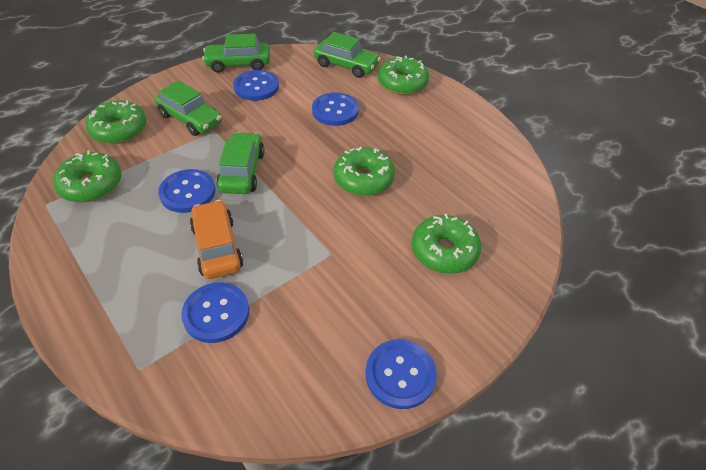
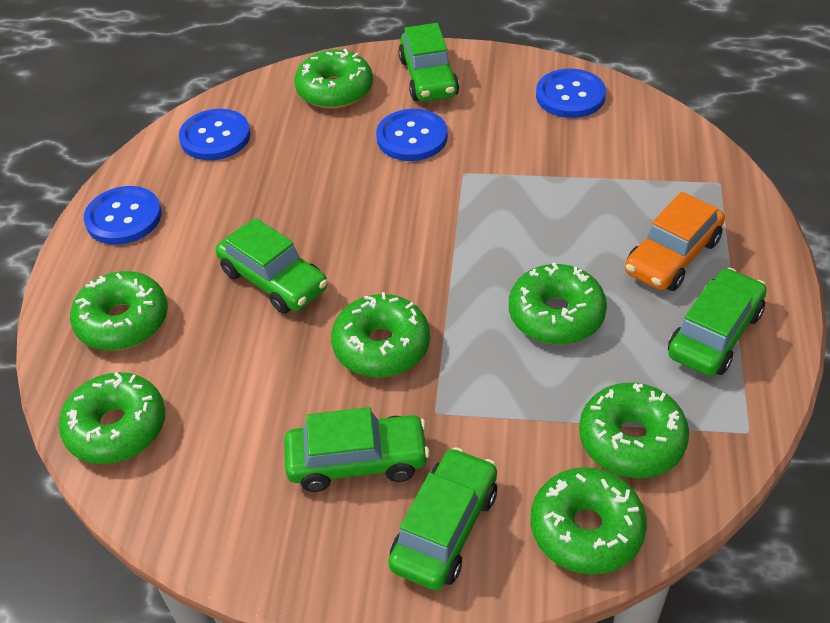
blue button: [158,169,216,213] [181,282,249,343] [233,70,279,101] [312,93,359,126] [365,339,437,409] = 5 -> [84,186,162,245] [179,109,251,160] [376,109,448,161] [536,69,606,118] = 4
green car: [155,80,222,136] [202,34,270,73] [217,132,265,194] [314,32,381,78] = 4 -> [216,218,328,314] [284,407,430,492] [388,447,497,590] [398,23,459,102] [668,268,767,376] = 5
green donut: [53,151,121,202] [86,100,147,144] [334,147,395,196] [378,55,429,95] [412,214,481,274] = 5 -> [59,372,165,464] [70,271,168,351] [294,49,373,109] [331,292,430,378] [509,262,607,345] [531,467,647,574] [579,383,689,478] = 7

